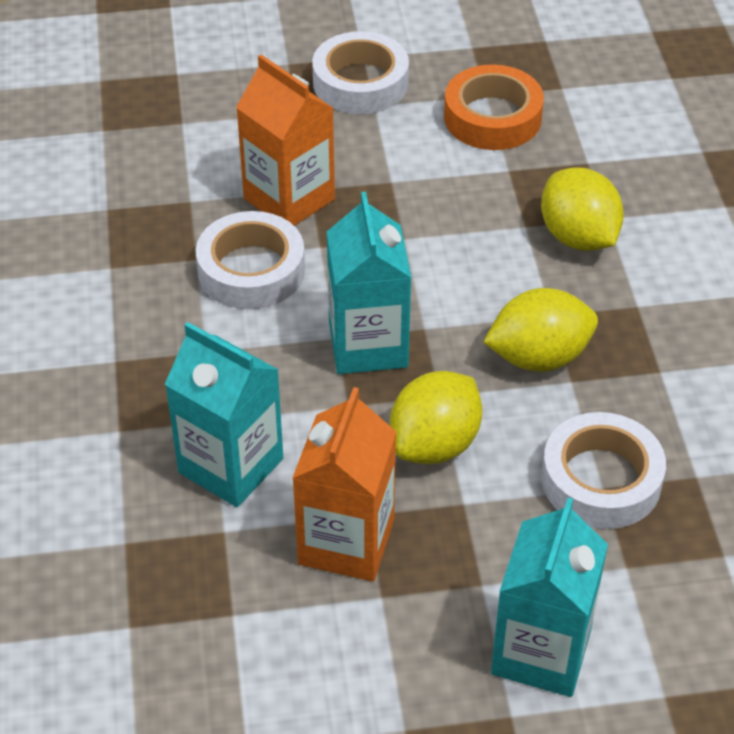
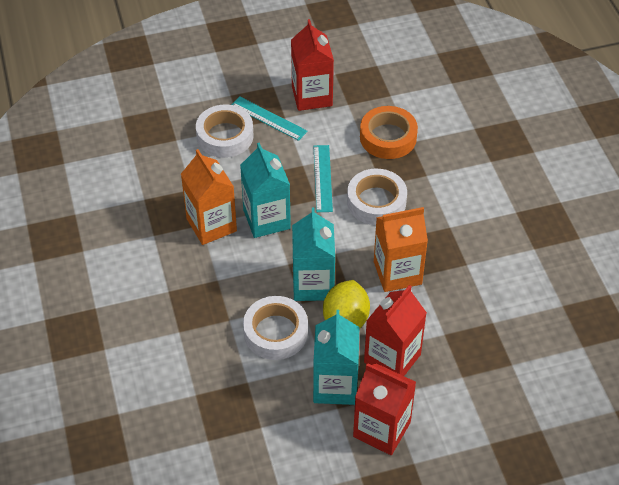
red carton: none = 0 -> [291,19,334,111] [353,363,416,455] [364,285,427,376] = 3
turquoise ruler: none = 0 -> [231,96,308,141] [314,145,333,212] = 2
yellow lemon: [390,371,482,464] [483,288,598,372] [541,168,624,251] = 3 -> [323,280,370,329] = 1

